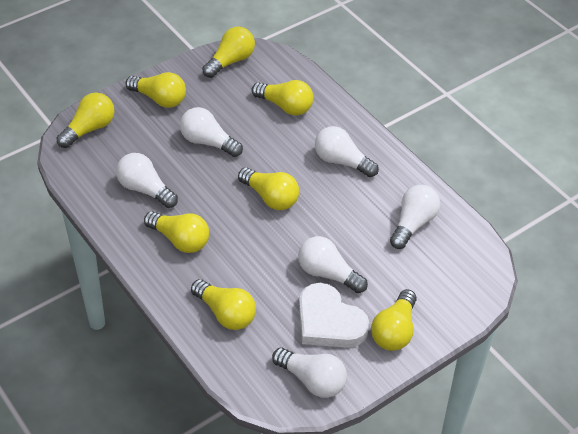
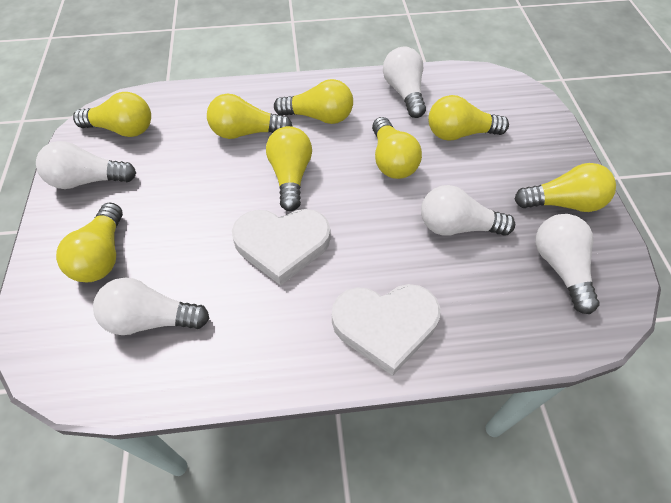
white heart: [299,283,369,348] = 1 -> [232,209,331,285] [332,284,440,376] = 2
white light bulb: [116,153,178,208] [180,107,243,157] [272,348,347,398] [298,236,368,293] [315,126,379,177] [390,185,440,249] = 6 -> [36,141,136,189] [93,278,209,335] [383,46,426,118] [421,185,515,236] [536,214,600,314] = 5

